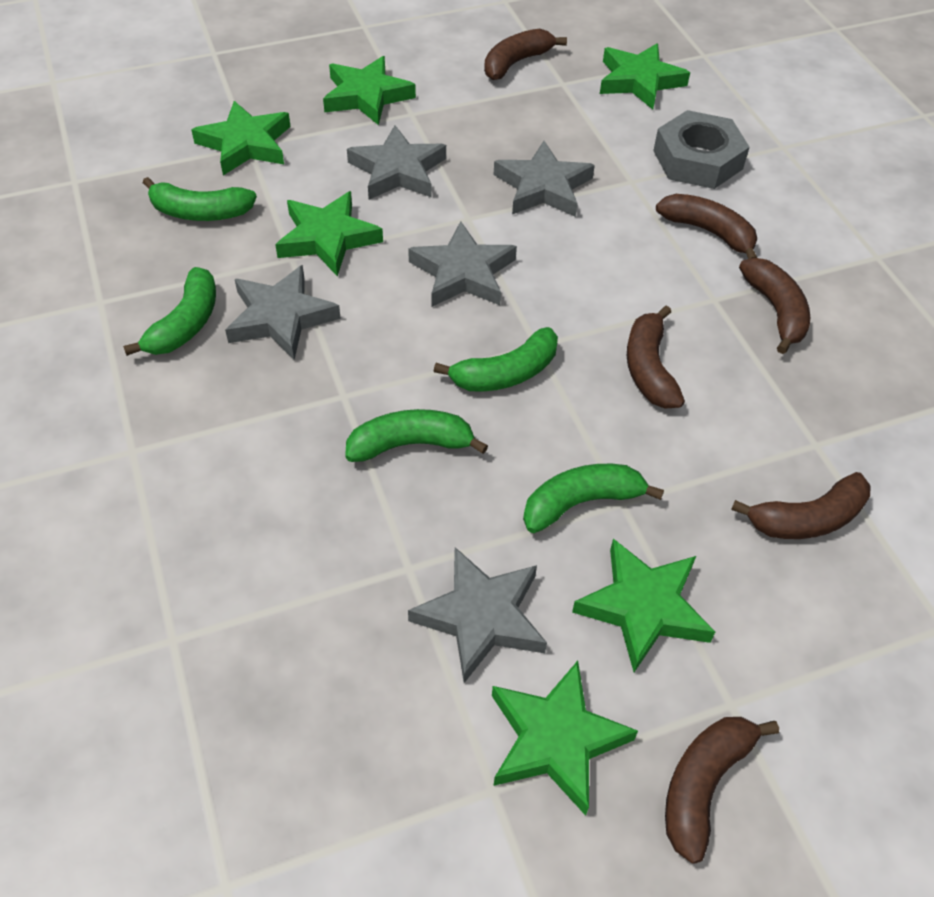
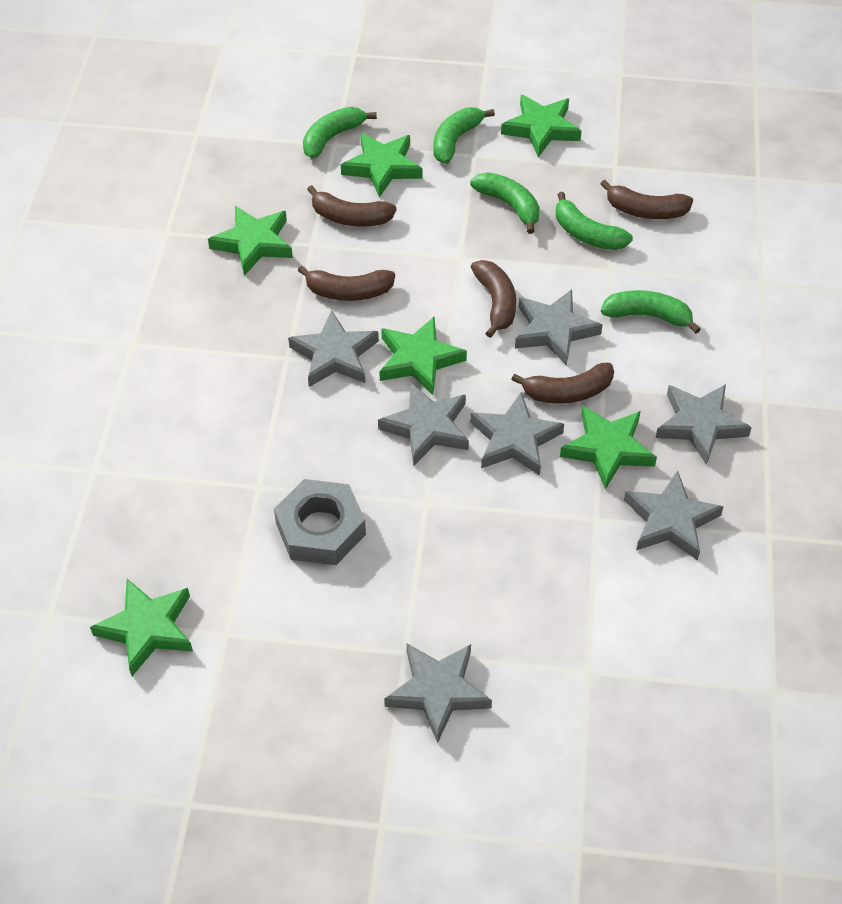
brown banana: [484,29,567,80] [627,306,685,409] [656,194,757,259] [665,717,779,864] [731,472,870,539] [739,258,810,354] = 6 -> [297,265,395,301] [307,185,397,227] [471,260,516,338] [511,363,614,404] [601,180,693,219] = 5
grey star: [225,265,341,360] [347,125,446,200] [408,221,517,307] [408,547,547,683] [493,141,595,217] = 5 -> [288,310,379,387] [378,383,469,466] [384,643,492,743] [470,393,564,476] [515,289,602,366] [624,470,724,561] [655,384,752,465] = 7

